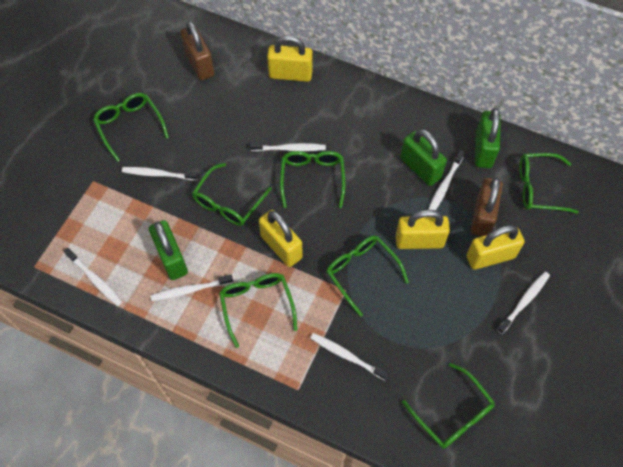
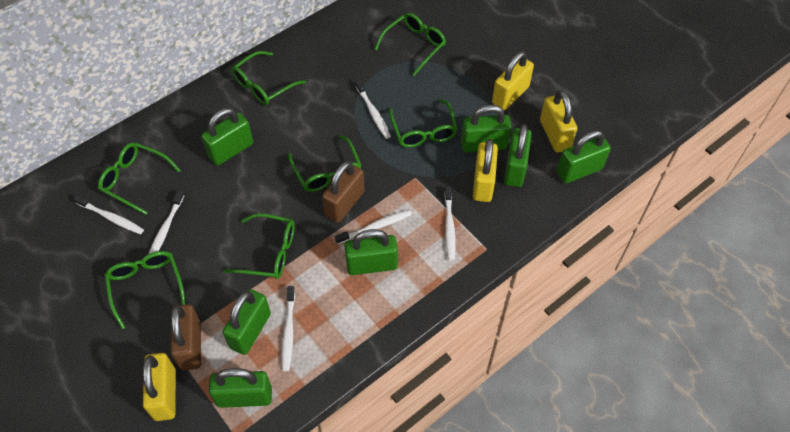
green padlock: [149,220,188,280] [400,129,447,186] [475,108,501,168] = 3 -> [201,108,253,166] [209,368,272,408] [223,289,271,355] [344,229,398,275] [461,105,512,152] [504,124,532,187] [557,130,611,183] = 7
white toothbrush: [64,248,122,306] [122,167,198,180] [150,275,233,301] [250,142,326,151] [310,333,389,380] [428,150,465,211] [497,272,550,334] = 7 -> [73,195,144,234] [149,190,185,254] [282,286,295,371] [335,210,412,244] [355,80,391,139] [444,186,456,261] = 6

